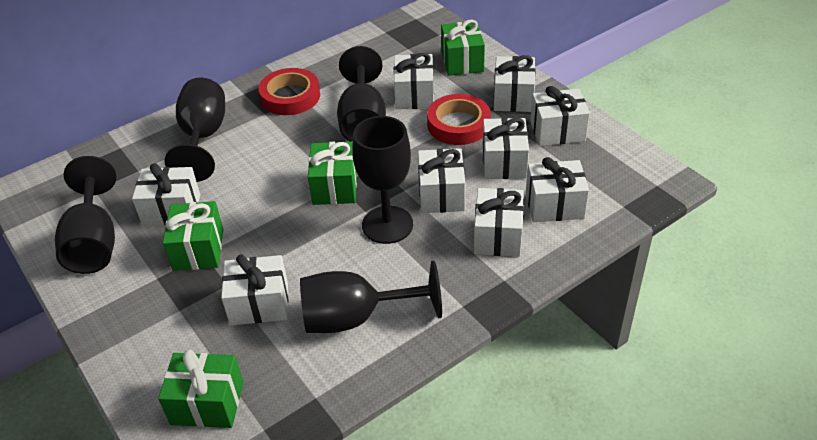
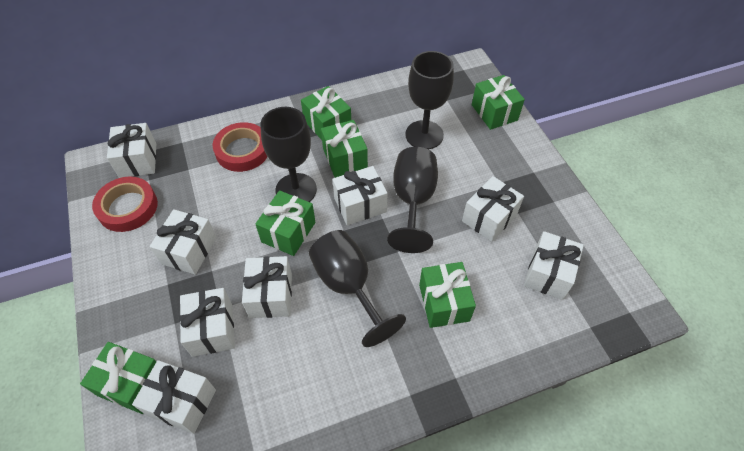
black goblet: [55,156,116,274] [165,78,225,182] [300,261,442,333] [337,46,386,142] [352,116,413,244] = 5 -> [260,107,317,202] [309,230,406,347] [387,147,438,253] [405,51,454,149] = 4
green gift: [158,350,244,428] [163,201,223,271] [308,141,357,205] [441,20,485,76] = 4 -> [80,342,157,414] [256,190,315,256] [301,86,351,140] [321,120,368,178] [419,262,476,328] [472,75,525,130] = 6
white gift: [132,163,200,226] [221,254,288,325] [394,53,434,109] [418,148,465,213] [474,188,524,257] [482,118,529,179] [494,55,536,112] [526,157,589,222] [530,86,590,146] = 9 -> [107,123,156,178] [132,360,216,434] [150,209,217,275] [180,288,235,357] [242,256,292,318] [332,166,388,225] [462,176,524,242] [524,231,584,300] = 8

